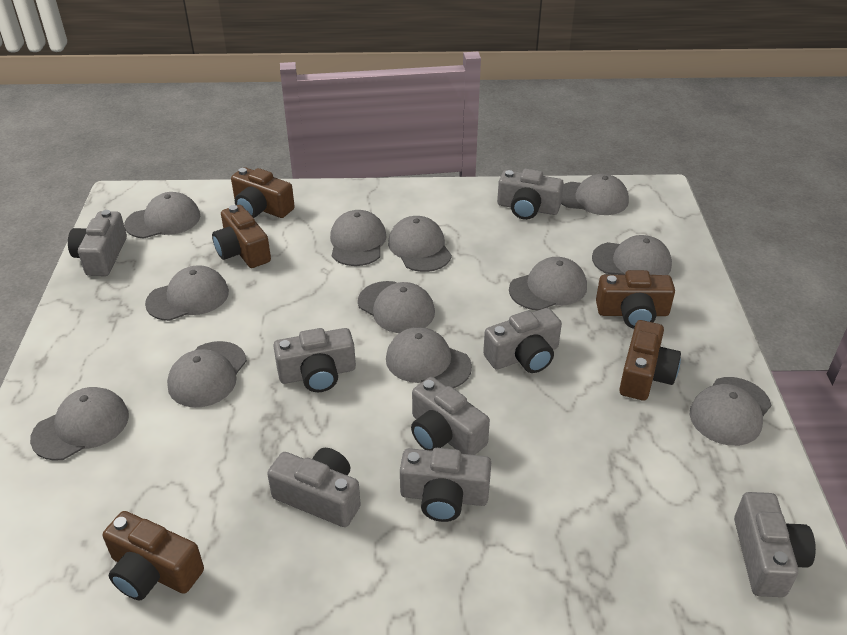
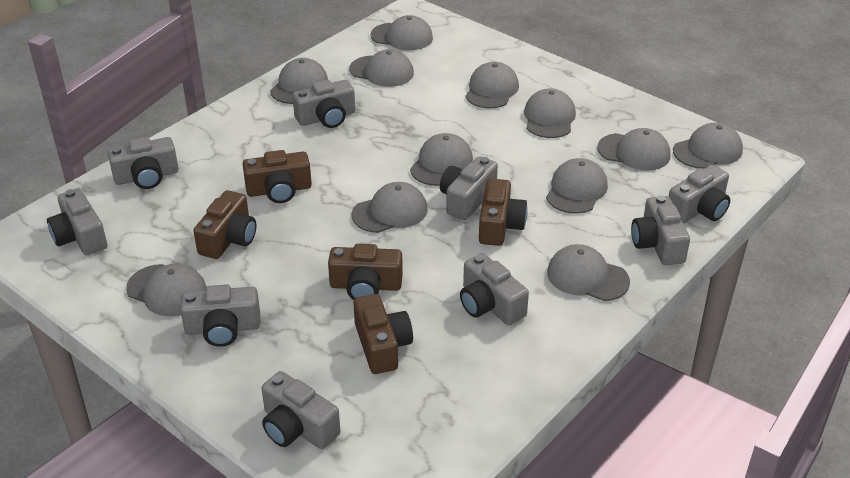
grey camera: [68,210,127,276] [267,448,361,527] [273,328,356,392] [400,448,491,522] [411,377,490,455] [483,308,562,373] [497,169,564,220] [734,492,816,597] = 8 -> [47,188,107,255] [108,137,179,189] [180,284,260,347] [261,371,340,449] [292,80,355,128] [440,156,498,220] [460,253,529,325] [631,195,690,265] [669,165,730,223] = 9

